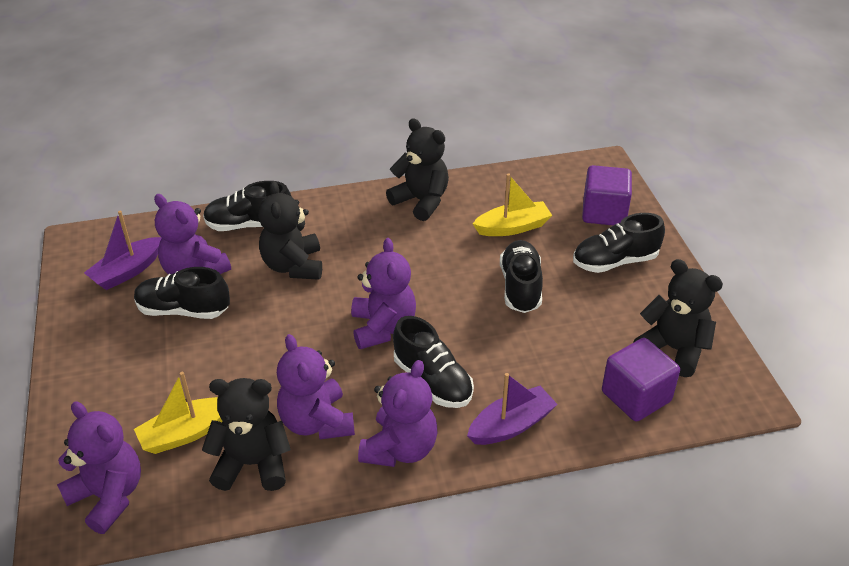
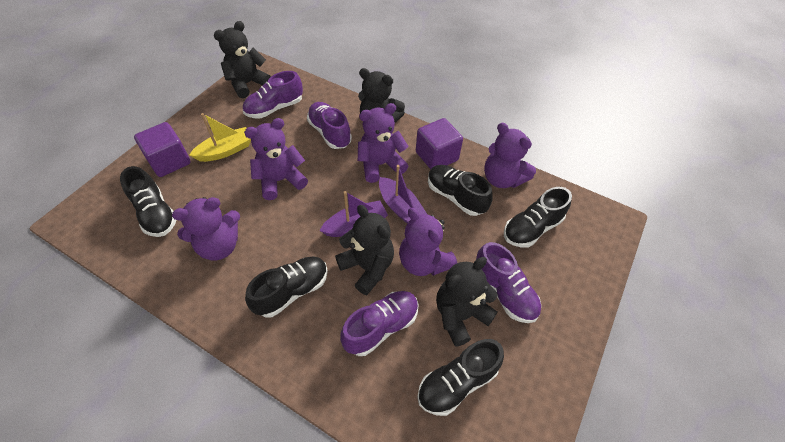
purple shoe: none = 0 -> [243,71,303,119] [307,102,352,149] [340,291,419,356] [476,242,541,323] = 4
yellow boat: [134,372,223,454] [473,173,552,236] = 2 -> [189,113,251,162] = 1

